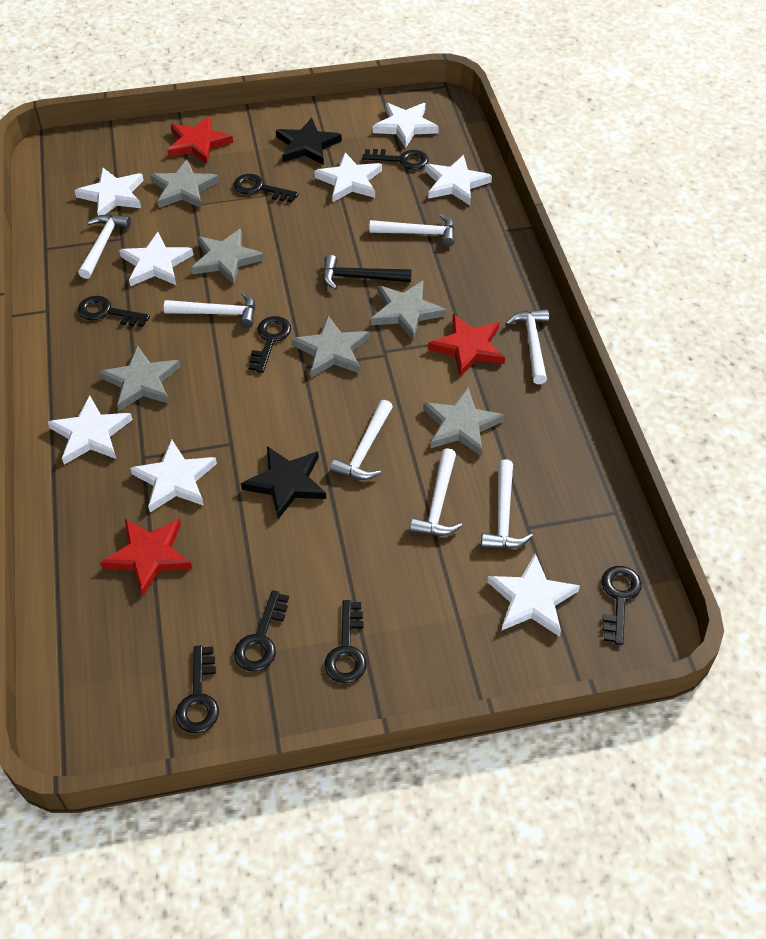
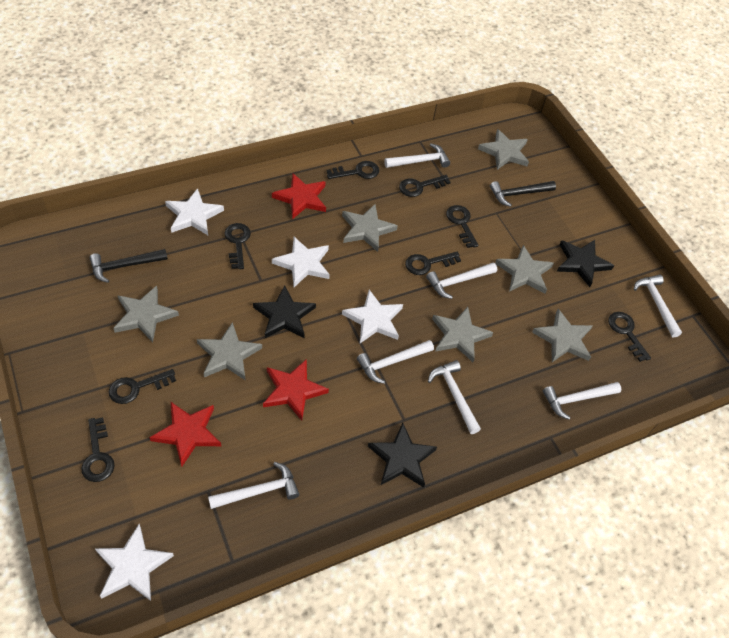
black hammer: [323,255,412,290] = 1 -> [89,249,168,283] [490,181,556,207] = 2
black star: [241,446,326,519] [276,118,342,165] = 2 -> [253,285,316,338] [368,423,437,488] [557,240,614,287] = 3
grey star: [99,345,181,411] [150,159,219,208] [191,229,264,285] [292,316,369,378] [371,281,446,340] [423,387,505,456] = 6 -> [113,286,179,342] [197,322,262,380] [342,204,398,252] [432,307,494,362] [478,129,529,170] [495,245,554,294] [532,309,592,362] = 7
white star: [48,396,133,464] [75,168,144,216] [119,232,193,286] [130,439,217,512] [314,153,382,202] [373,103,439,148] [425,155,492,205] [487,554,580,637] = 8 -> [95,524,174,601] [165,188,224,235] [272,237,330,287] [342,290,403,343] = 4

